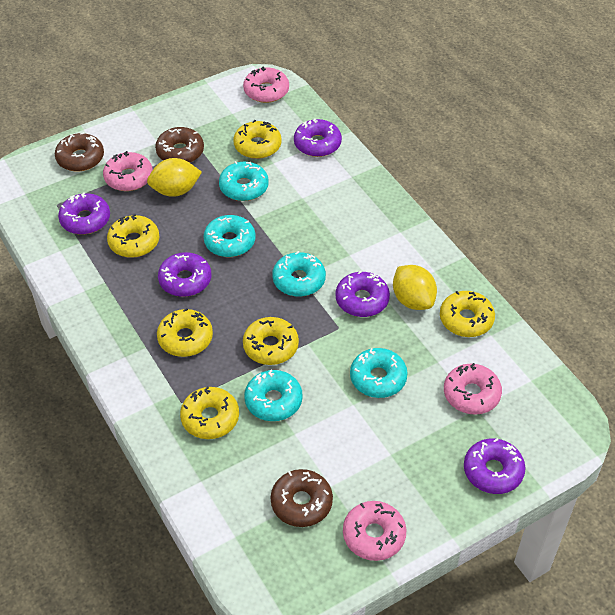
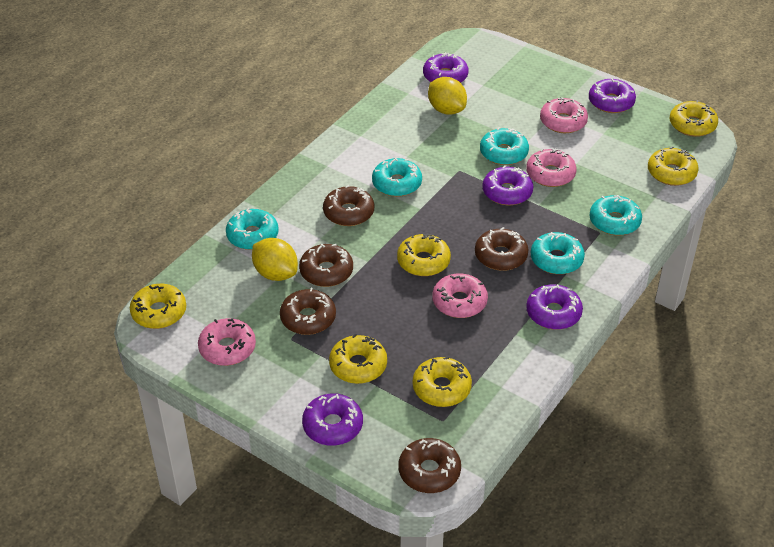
brown donut: [55,132,104,171] [155,127,204,163] [271,469,333,527] = 3 -> [280,288,336,335] [299,244,353,287] [323,185,374,226] [398,438,461,493] [475,227,529,271] = 5

